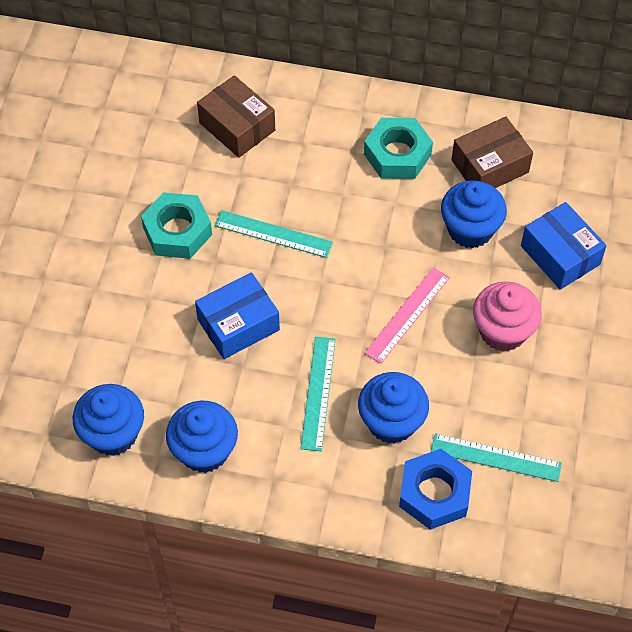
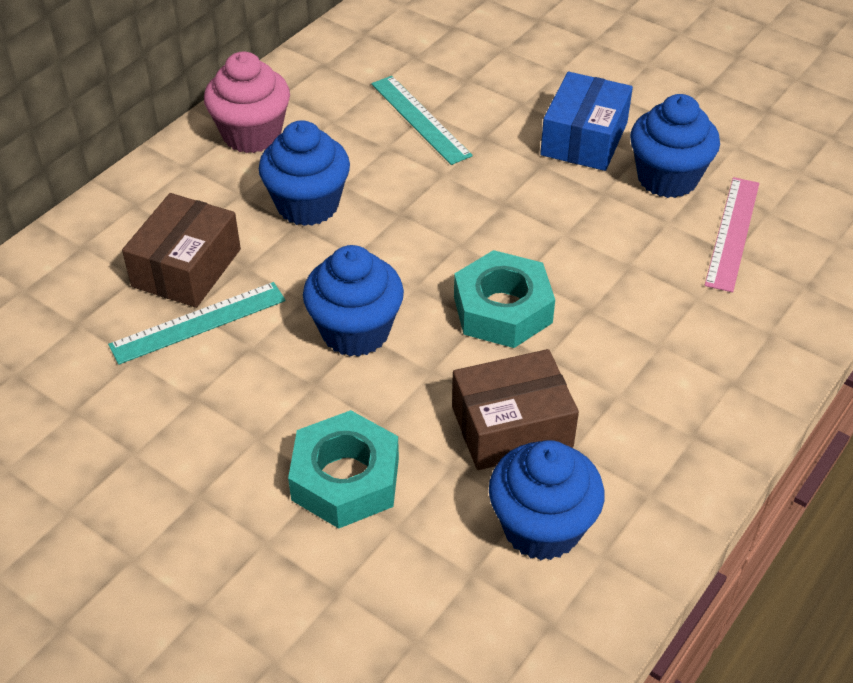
blue box: [195,272,280,359] [521,202,606,290] = 2 -> [540,72,633,171] = 1
blue nut: [399,449,472,530] = 1 -> none = 0
turquoise ruler: [215,210,333,258] [301,337,336,451] [431,433,562,482] = 3 -> [108,282,286,365] [371,76,473,165] = 2

